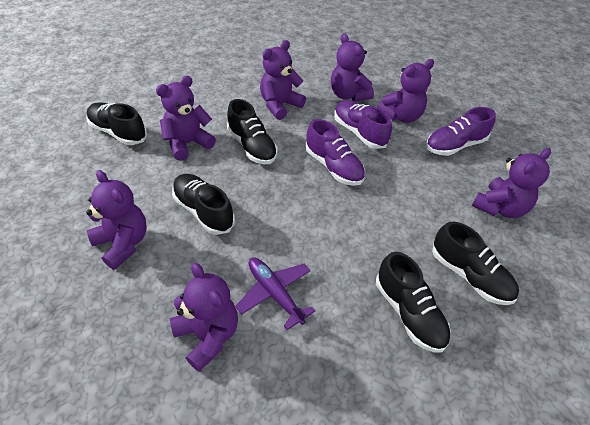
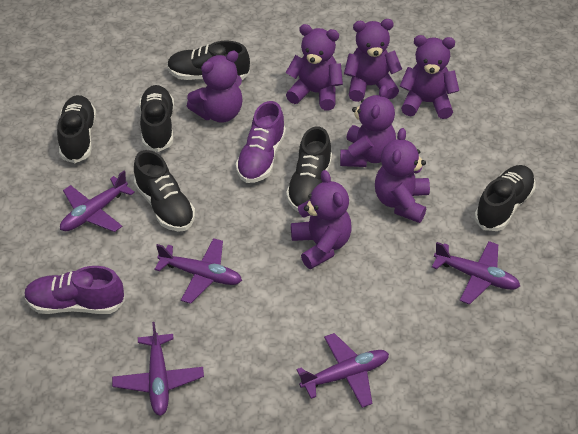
black shoe: [86,102,147,145] [172,174,235,235] [227,99,277,164] [376,252,451,352] [432,222,519,305] = 5 -> [57,95,96,163] [134,150,195,232] [139,85,174,152] [167,41,250,80] [286,127,332,212] [474,165,536,231] = 6
purple plane: [235,257,315,330] = 1 -> [60,171,135,232] [112,322,204,416] [154,238,242,304] [296,333,389,408] [432,241,520,305] = 5
purple shoe: [305,119,365,186] [334,100,392,149] [426,107,496,156] = 3 -> [24,266,125,314] [236,101,286,183] = 2

